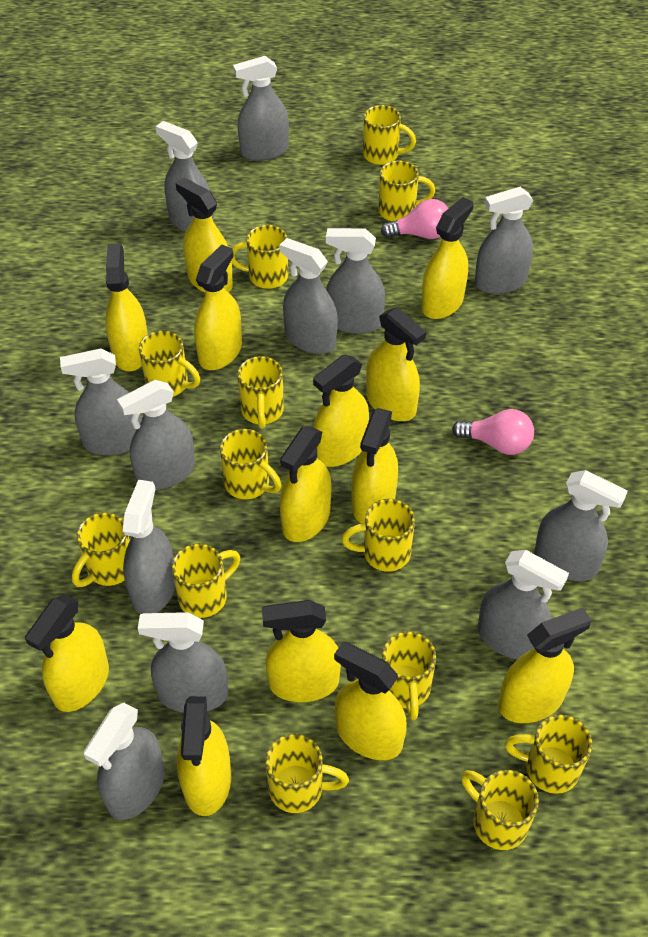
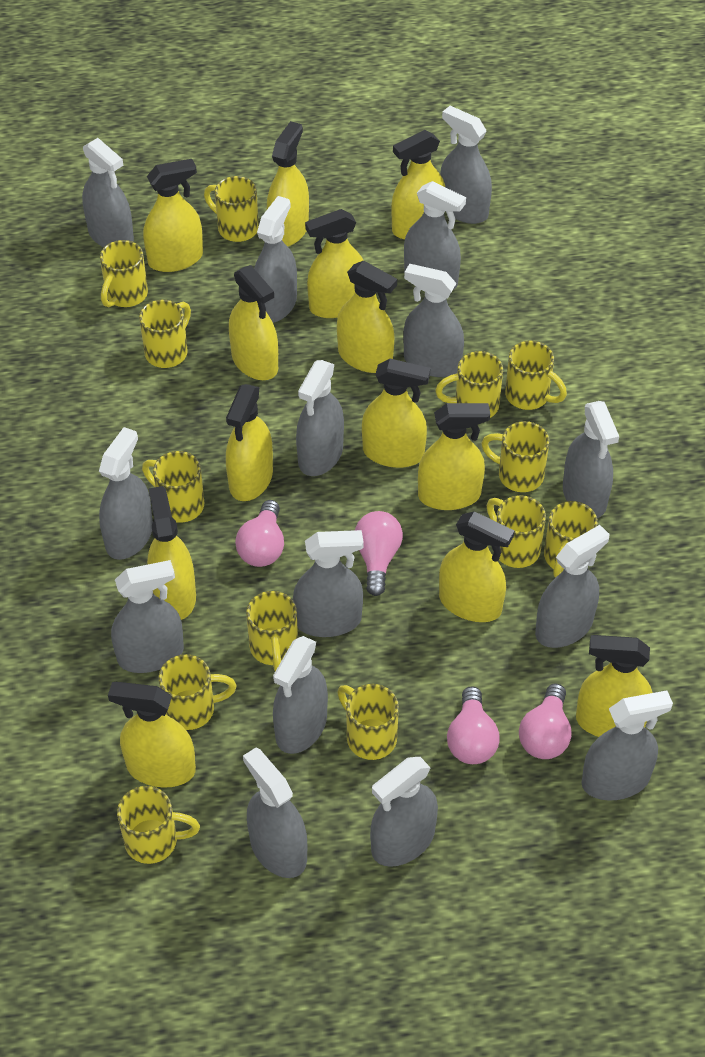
grey spray bottle: [60,348,142,455] [84,703,164,820] [117,380,195,490] [123,479,175,614] [138,612,228,713] [156,121,214,232] [233,56,289,161] [280,238,338,354] [326,228,385,334] [475,187,533,294] [478,550,569,659] [534,470,628,581] = 12 -> [82,138,134,247] [99,427,153,560] [111,560,184,673] [243,748,308,878] [254,196,297,323] [273,636,328,754] [293,530,364,637] [296,360,344,476] [370,757,438,867] [403,264,464,377] [404,181,466,290] [440,106,492,224] [535,525,610,648] [563,401,619,518] [581,690,673,800] = 15
pink light bulb: [381,199,449,239] [452,409,534,455] = 2 -> [235,500,284,567] [355,511,403,596] [447,686,500,764] [519,683,572,759] = 4

